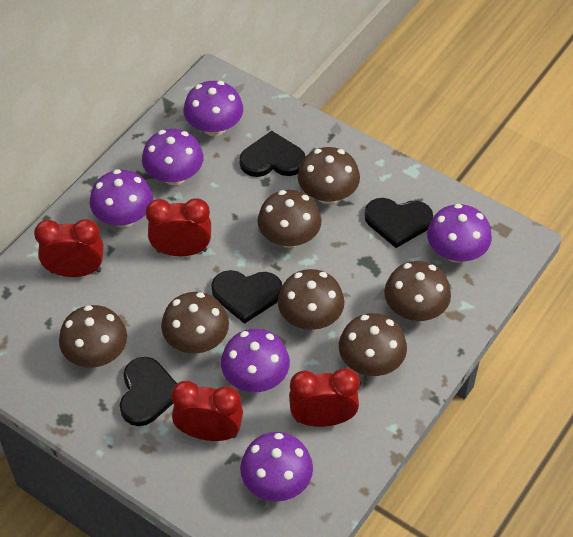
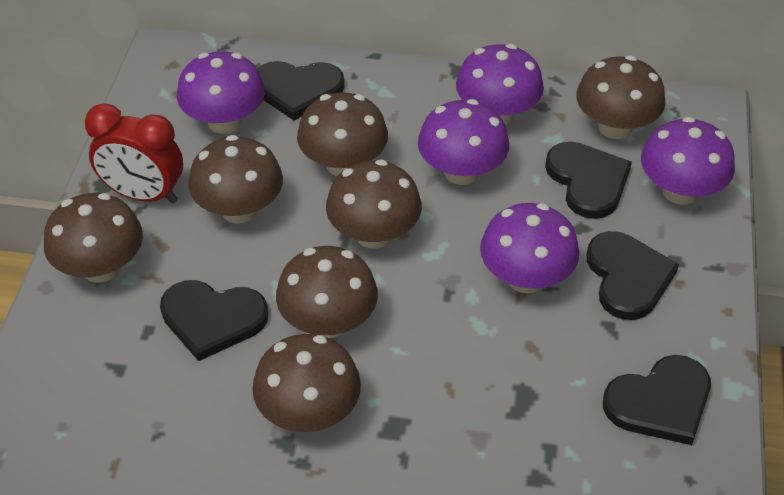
black heart: [120,357,177,426] [211,270,282,324] [239,131,306,177] [364,198,433,248] = 4 -> [160,280,268,361] [257,61,344,121] [545,142,632,219] [587,231,679,320] [603,355,711,445] = 5
purple mushroom: [90,169,153,227] [142,129,203,185] [184,81,243,136] [221,329,290,392] [240,432,313,501] [427,204,492,263] = 6 -> [177,51,265,134] [418,99,509,185] [456,44,544,125] [480,203,579,293] [641,117,735,205] = 5
red clock: [34,219,103,277] [146,198,211,256] [171,381,243,441] [289,368,360,427] = 4 -> [85,103,183,204] = 1

